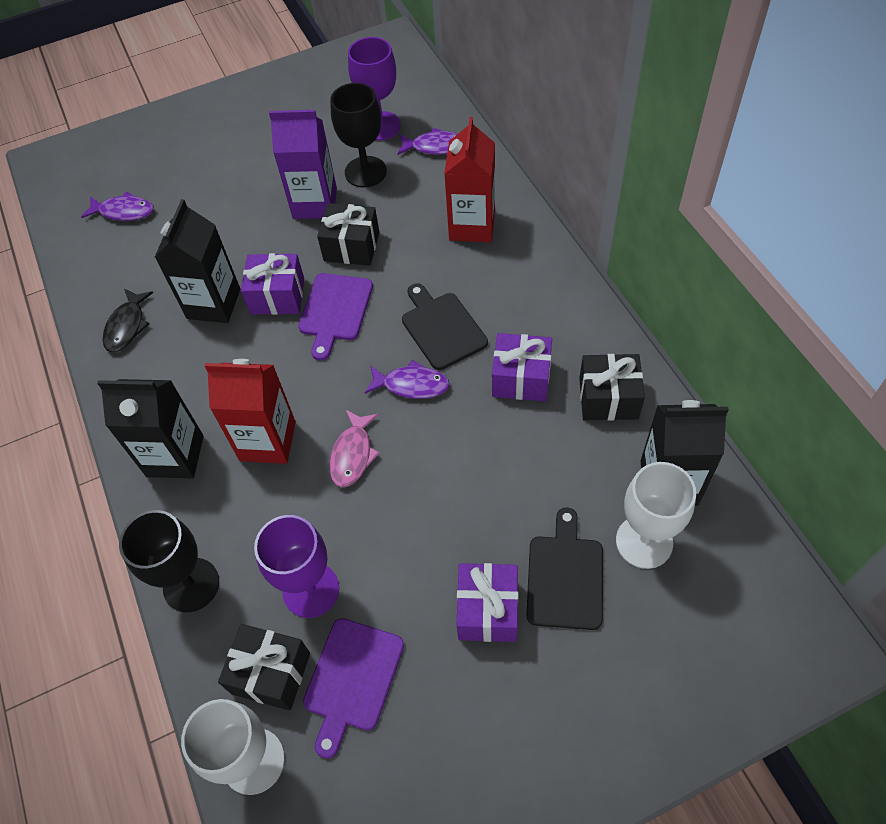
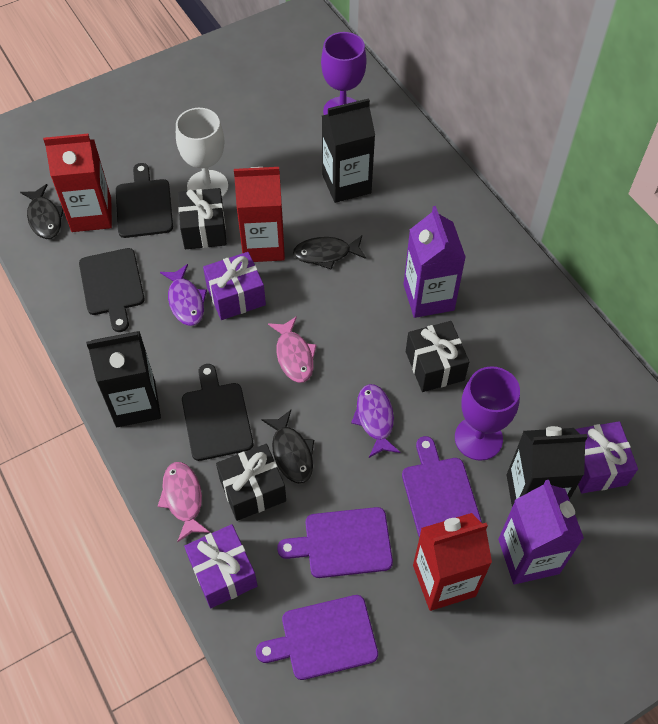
black cutting board: [402,284,488,370] [526,508,603,630] = 2 -> [79,248,145,332] [116,163,173,238] [182,364,253,461] = 3
black fish: [103,289,153,352] = 1 -> [20,184,64,239] [261,410,314,484] [293,236,366,270] = 3
black goblet: [119,510,219,612] [330,83,387,188] = 2 -> none = 0
pink fish: [329,410,380,487] = 1 -> [158,462,210,543] [268,316,317,383] = 2
purple carton: [269,110,337,219] = 1 -> [403,206,466,318] [498,480,584,584] = 2
purple cutting board: [298,273,373,361] [303,618,404,759] = 2 -> [256,595,378,680] [277,507,393,578] [402,436,482,537] = 3
purple fish: [81,192,154,221] [365,360,450,399] [397,128,458,155] = 3 -> [160,264,207,326] [351,384,400,458] = 2
red carton: [205,359,296,464] [444,117,495,242] = 2 -> [43,134,112,232] [234,167,285,262] [413,513,492,611] = 3
white goblet: [181,699,285,795] [616,462,696,569] = 2 -> [176,108,228,197] = 1

